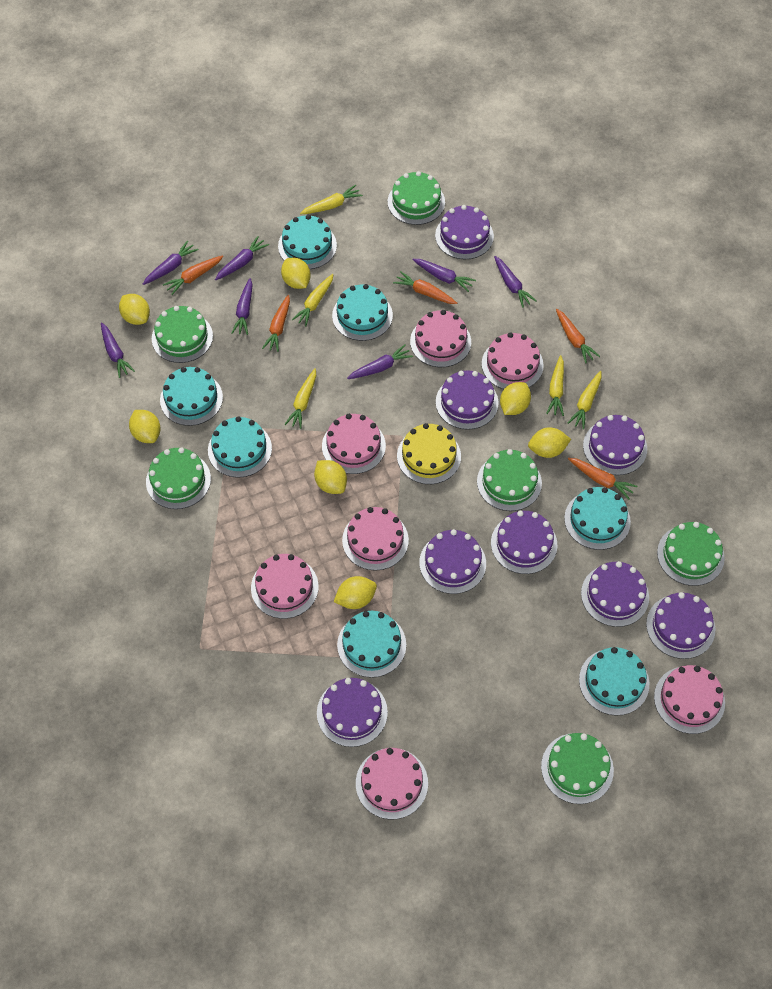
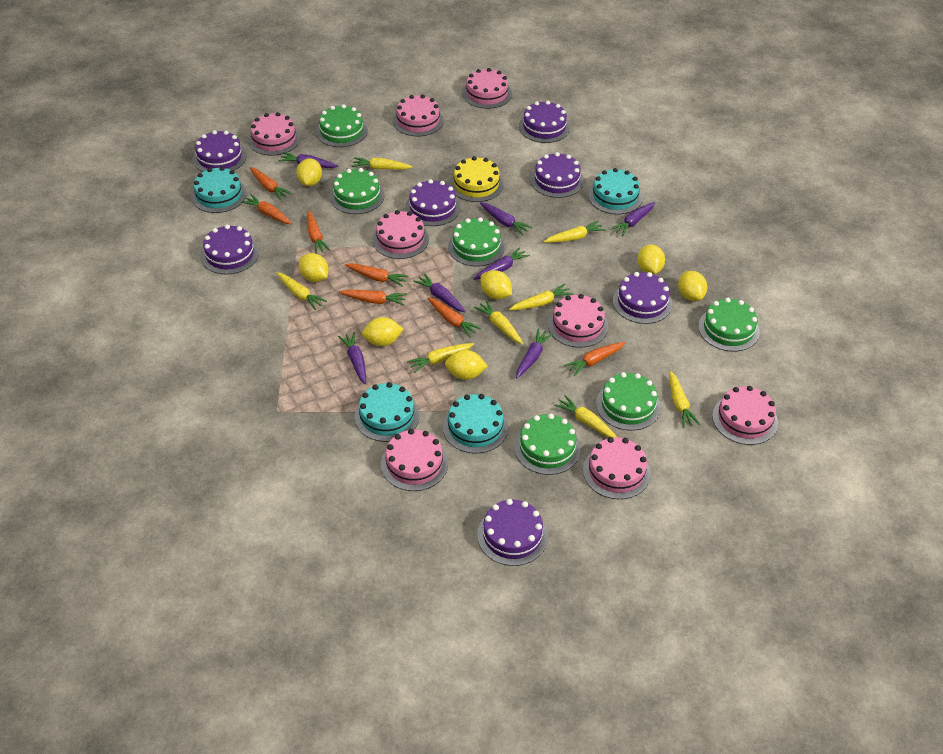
orange carrot: [163,255,223,295] [262,295,290,352] [393,271,457,304] [556,309,600,363] [568,458,637,499] = 5 -> [241,194,292,224] [249,167,292,200] [307,211,331,254] [339,290,407,306] [345,263,409,287] [428,297,482,337] [564,342,626,376] = 7
pink cake: [251,554,319,619] [322,414,386,474] [342,507,409,571] [356,748,428,819] [410,310,471,367] [482,332,544,389] [654,665,725,734] = 7 -> [248,112,300,156] [372,210,429,259] [381,429,448,491] [393,94,444,137] [462,68,512,109] [548,294,608,348] [583,437,651,499] [712,386,778,445] = 8
purple cake: [317,678,388,747] [419,529,486,594] [435,205,494,259] [436,371,498,430] [491,511,557,574] [581,561,649,627] [583,415,647,475] [646,592,715,659] = 8 -> [193,130,247,172] [201,225,259,274] [405,179,460,226] [477,499,548,566] [519,101,570,143] [530,152,584,198] [613,272,672,324] = 7
turquoise cake: [160,367,223,426] [208,416,272,478] [278,215,337,269] [332,284,393,341] [337,611,406,678] [564,487,631,550] [579,647,649,716] = 7 -> [191,167,247,213] [355,382,420,442] [443,394,508,453] [588,168,643,214] = 4
yellow carrot: [285,368,316,429] [292,274,334,326] [300,185,363,214] [546,355,564,416] [568,371,602,429] = 5 -> [276,272,327,310] [352,157,413,170] [407,343,474,373] [474,300,523,344] [509,284,573,310] [544,221,605,243] [554,395,617,438] [669,371,700,428] = 8

